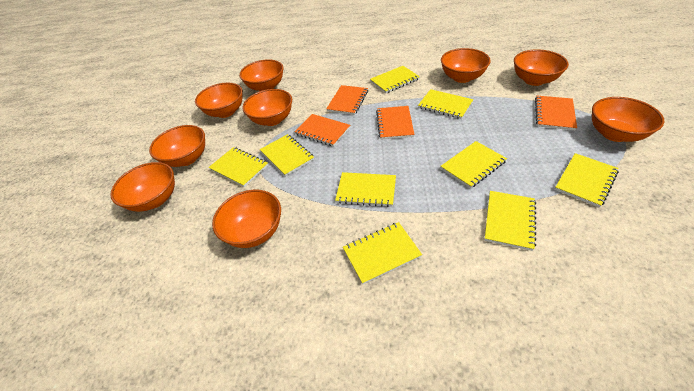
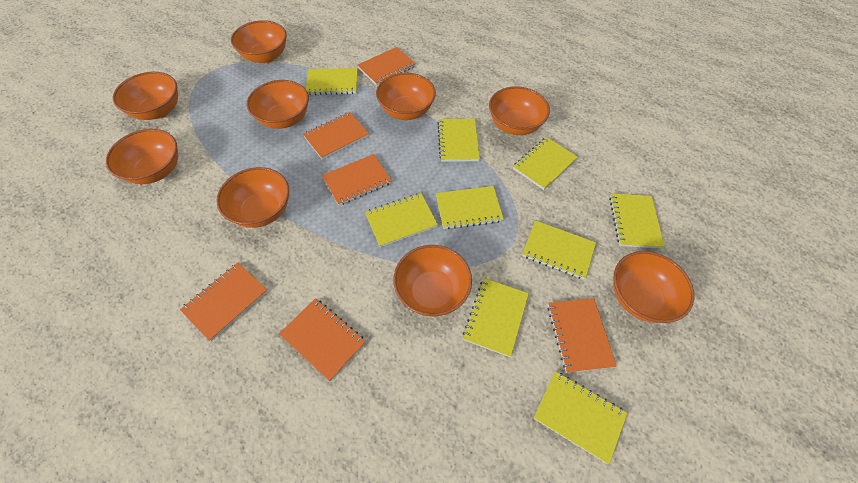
orange notebook: [294,114,350,146] [326,85,368,115] [376,106,415,139] [535,96,577,130] = 4 -> [180,263,268,341] [279,298,366,381] [303,112,369,159] [322,154,392,206] [357,47,416,85] [548,298,617,373] = 6

